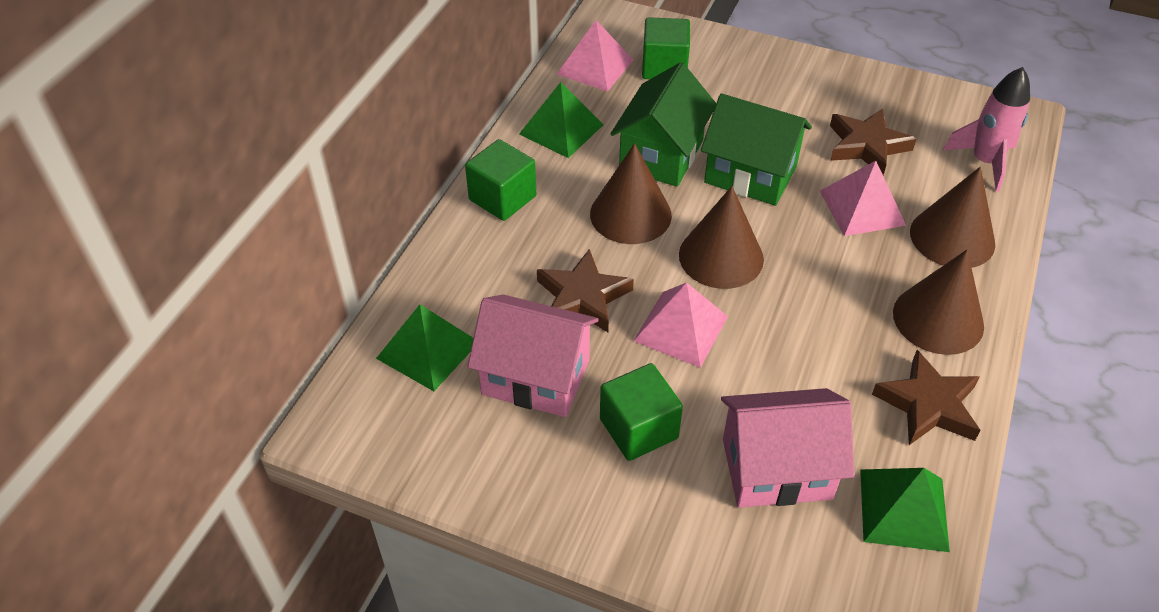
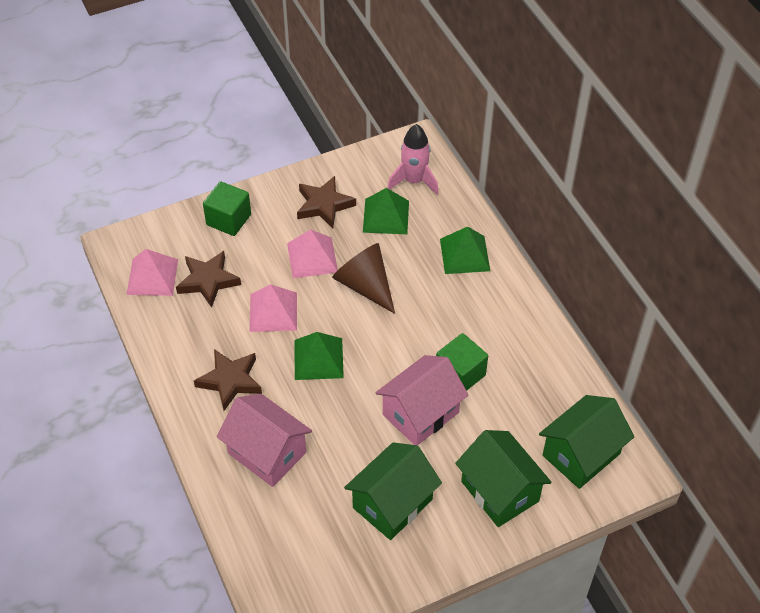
brown cone: [590,143,672,244] [679,186,764,289] [893,250,984,355] [910,167,995,268] = 4 -> [332,243,395,314] = 1
green cube: [465,139,536,221] [600,363,683,461] [642,17,690,79] = 3 -> [203,181,251,236] [436,333,488,391] = 2
green house: [611,62,716,187] [701,93,812,206] = 2 -> [344,442,442,540] [455,430,552,527] [539,395,634,489] = 3

